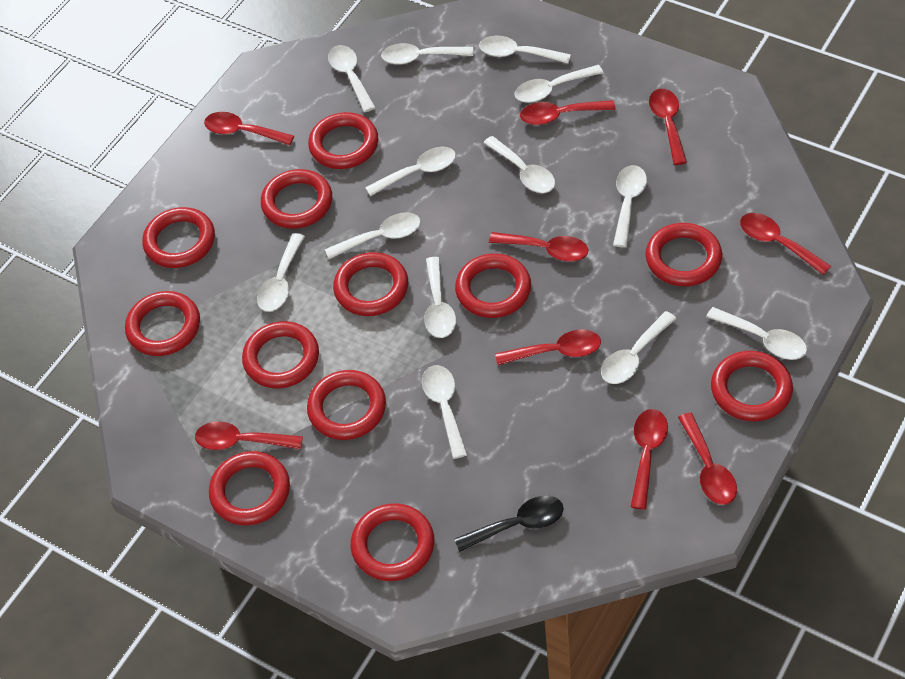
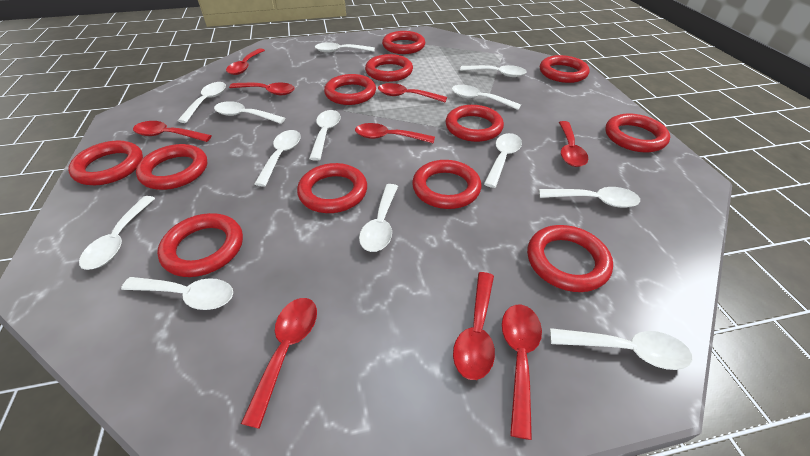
black spoon: [454,496,564,552] = 1 -> none = 0

